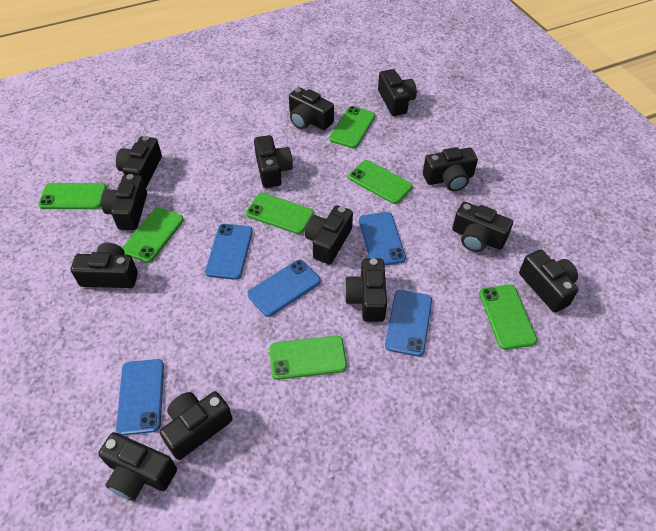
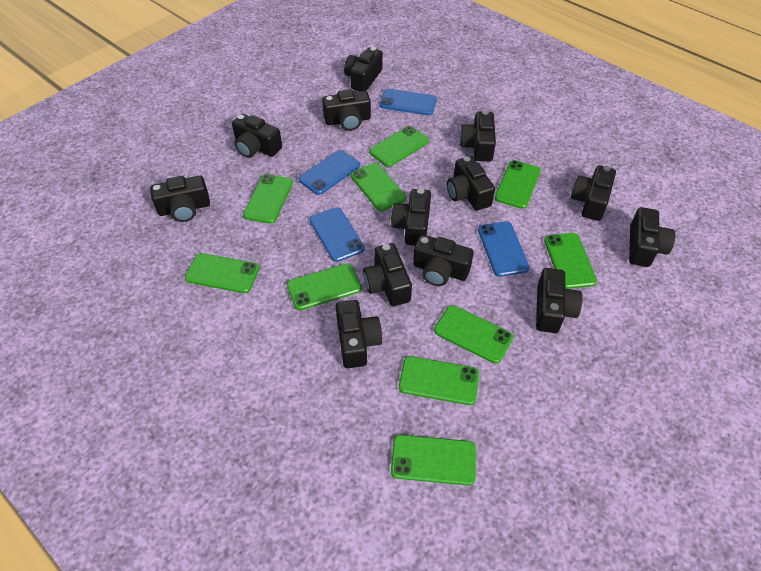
blue phone: [116,359,164,435] [205,224,253,280] [248,260,321,317] [359,212,406,266] [385,290,432,357] = 5 -> [299,150,360,195] [310,207,365,262] [379,89,437,115] [478,221,530,277] = 4
green phone: [38,183,107,209] [122,207,184,263] [246,193,314,234] [270,336,347,380] [329,106,376,148] [348,160,413,204] [479,284,537,350] = 7 -> [185,253,259,293] [243,174,293,224] [287,263,361,310] [351,163,406,211] [369,126,429,167] [391,435,476,486] [399,356,479,405] [434,305,513,364] [495,160,541,209] [544,233,597,289] = 10

